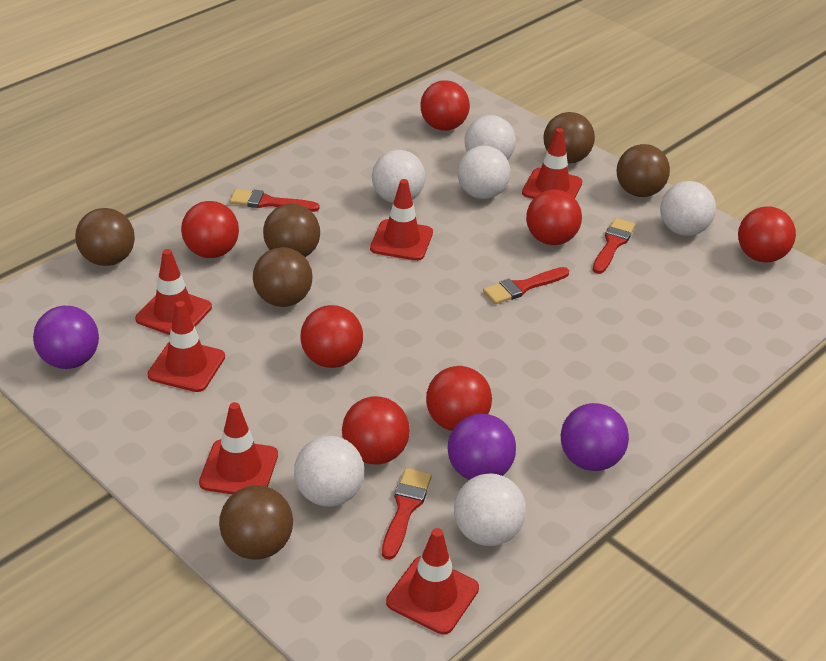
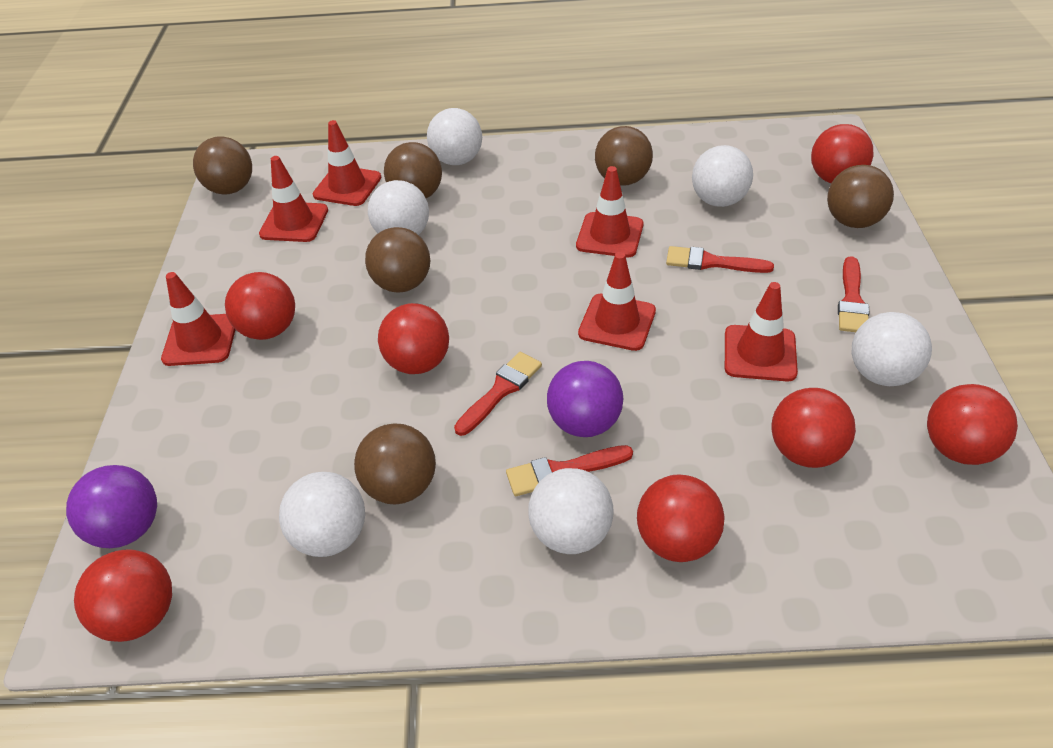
purple ball: [33,306,99,369] [448,414,516,480] [561,403,629,471] = 3 -> [66,465,157,548] [547,361,623,437] = 2

